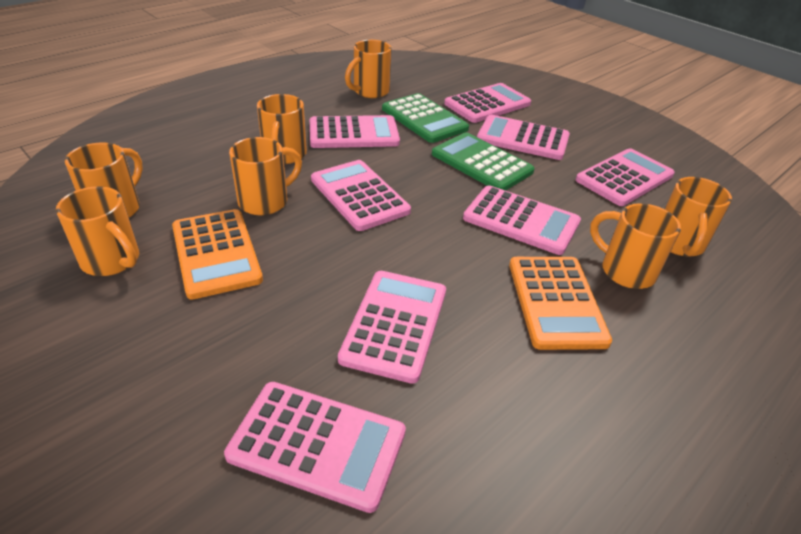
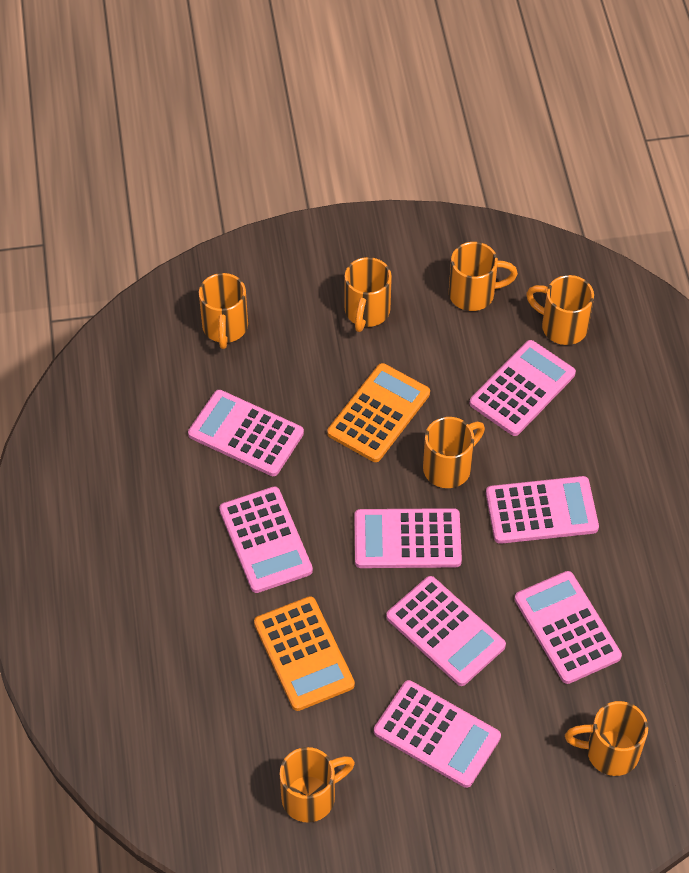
green calculator: [382,93,469,143] [432,132,535,191] = 2 -> none = 0

